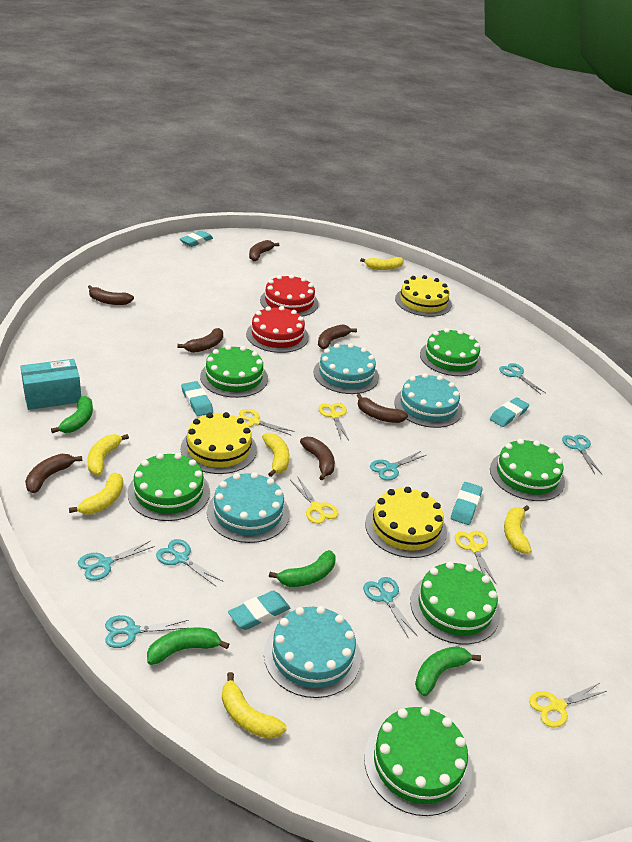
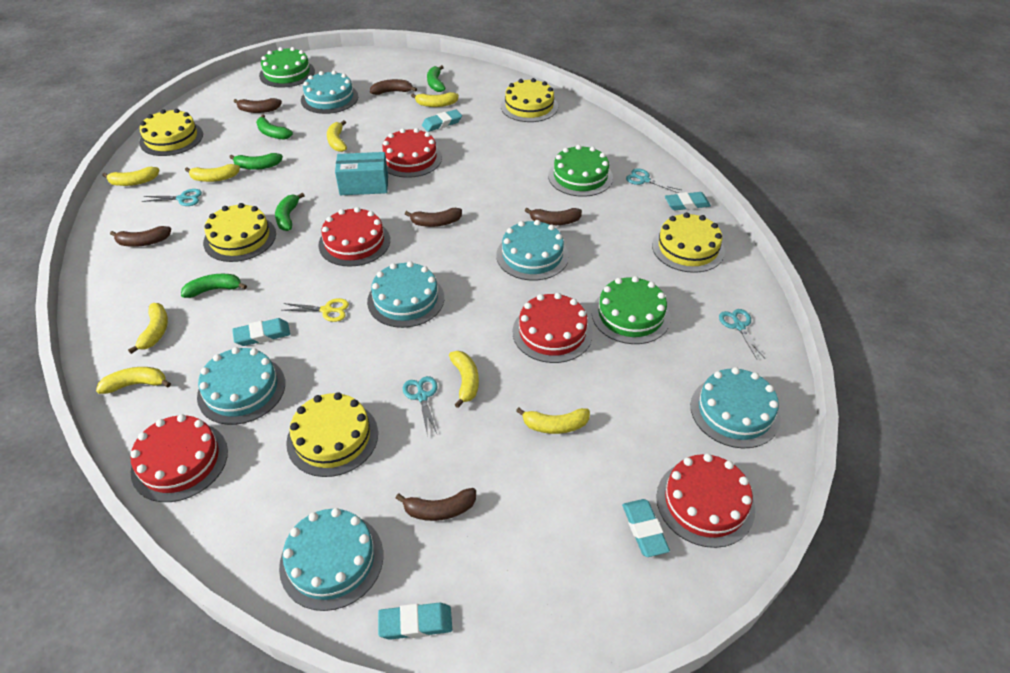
brown banana: [25,454,82,493] [88,285,134,305] [177,328,223,353] [249,240,279,261] [300,437,335,481] [318,325,357,349] [357,393,408,423] = 7 -> [110,226,171,247] [234,98,282,113] [370,79,417,95] [396,488,476,521] [405,208,462,227] [525,208,582,225] = 6
green banana: [51,396,93,433] [147,627,229,665] [269,550,336,587] [415,646,481,696] = 4 -> [181,274,247,298] [229,153,283,170] [256,114,293,140] [275,193,305,231] [427,65,445,92] = 5
green cake: [127,453,210,521] [200,345,268,398] [364,707,472,816] [410,561,500,645] [420,328,482,376] [490,439,565,501] = 6 -> [259,47,315,88] [548,145,613,197] [592,276,671,344] = 3
red cake: [246,306,309,353] [260,274,319,317] = 2 -> [130,414,228,502] [318,207,390,267] [382,128,442,178] [513,293,593,363] [656,454,755,548] = 5
turquoise cake: [207,472,290,543] [264,606,361,698] [313,343,379,394] [394,373,463,428] = 4 -> [197,347,285,425] [279,508,383,611] [301,70,358,114] [367,261,444,328] [496,220,569,281] [691,367,781,448] = 6
turquoise scissors: [78,541,155,581] [105,615,189,648] [156,539,222,586] [363,577,417,639] [370,451,426,481] [499,363,546,394] [562,435,602,474] = 7 -> [142,189,202,206] [403,376,437,437] [626,168,681,193] [719,309,765,359] = 4
yellow banana: [69,472,123,514] [87,434,129,475] [222,672,287,739] [262,433,289,477] [360,257,404,270] [504,505,532,554] = 6 -> [96,367,171,394] [102,167,159,186] [128,303,168,354] [185,164,240,182] [327,120,347,152] [411,92,459,107] [449,351,479,408] [516,407,590,434] = 8
yellow cake: [181,412,257,474] [365,487,447,558] [395,275,452,317] = 3 -> [139,109,203,156] [203,203,276,262] [286,392,378,477] [501,78,558,122] [652,212,725,273] = 5
yellow scissors: [237,409,295,436] [290,477,338,524] [318,403,349,440] [455,530,496,584] [529,683,607,728] = 5 -> [281,298,349,322] = 1

